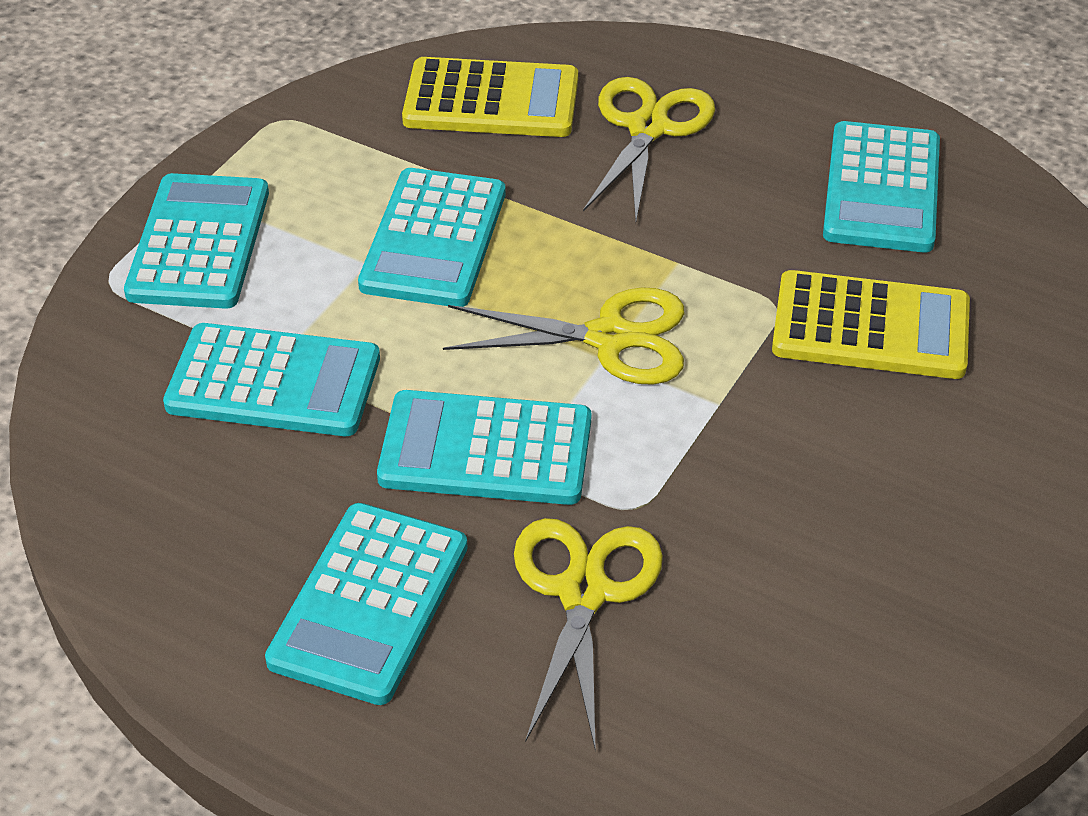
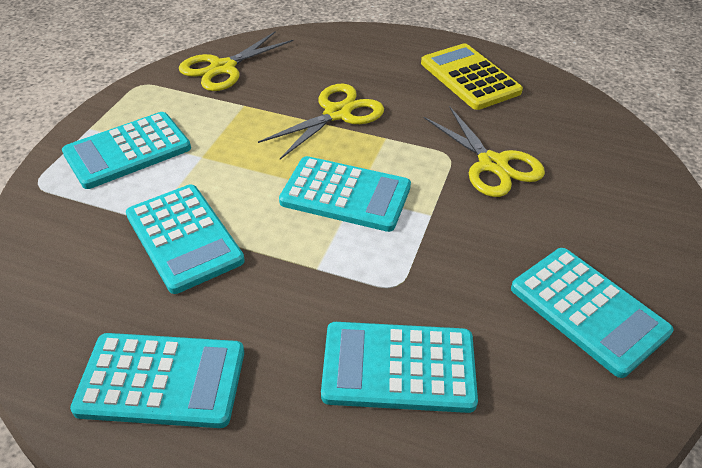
yellow calculator: [402,57,578,137] [772,270,970,379] = 2 -> [421,43,523,110] = 1

